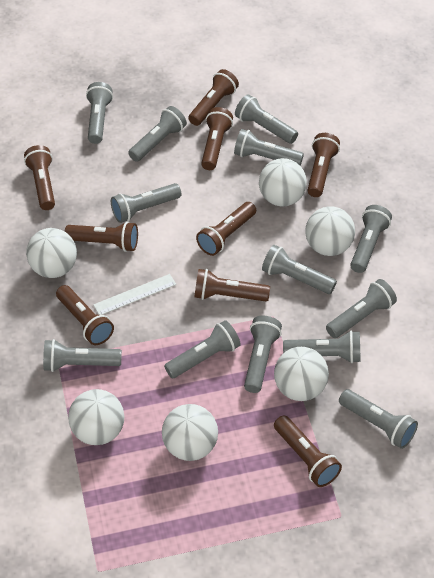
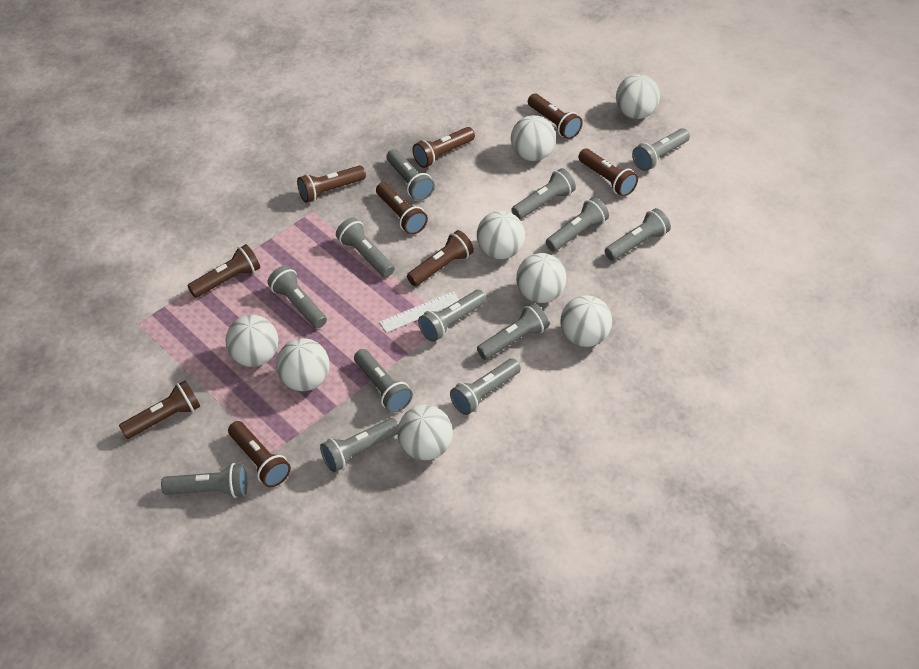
white ball: [26,228,77,278] [68,389,124,445] [162,404,218,461] [259,158,307,206] [274,347,329,401] [305,206,355,256] = 6 -> [226,315,278,367] [276,338,329,391] [398,405,453,460] [477,211,525,259] [511,115,556,161] [516,253,566,303] [560,295,612,347] [616,74,660,119] = 8

